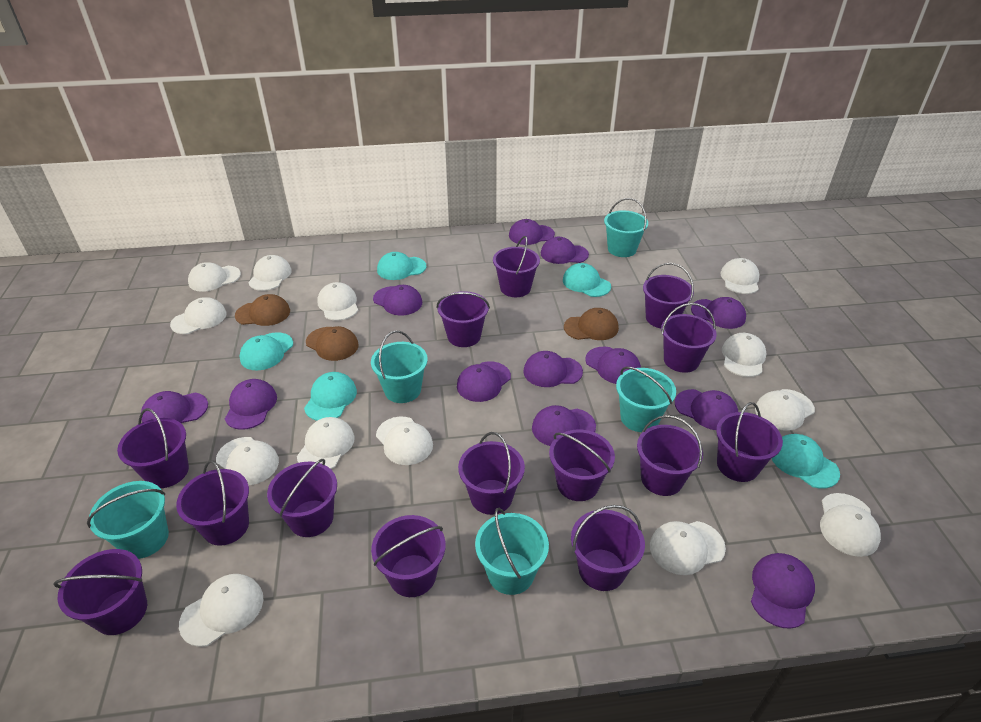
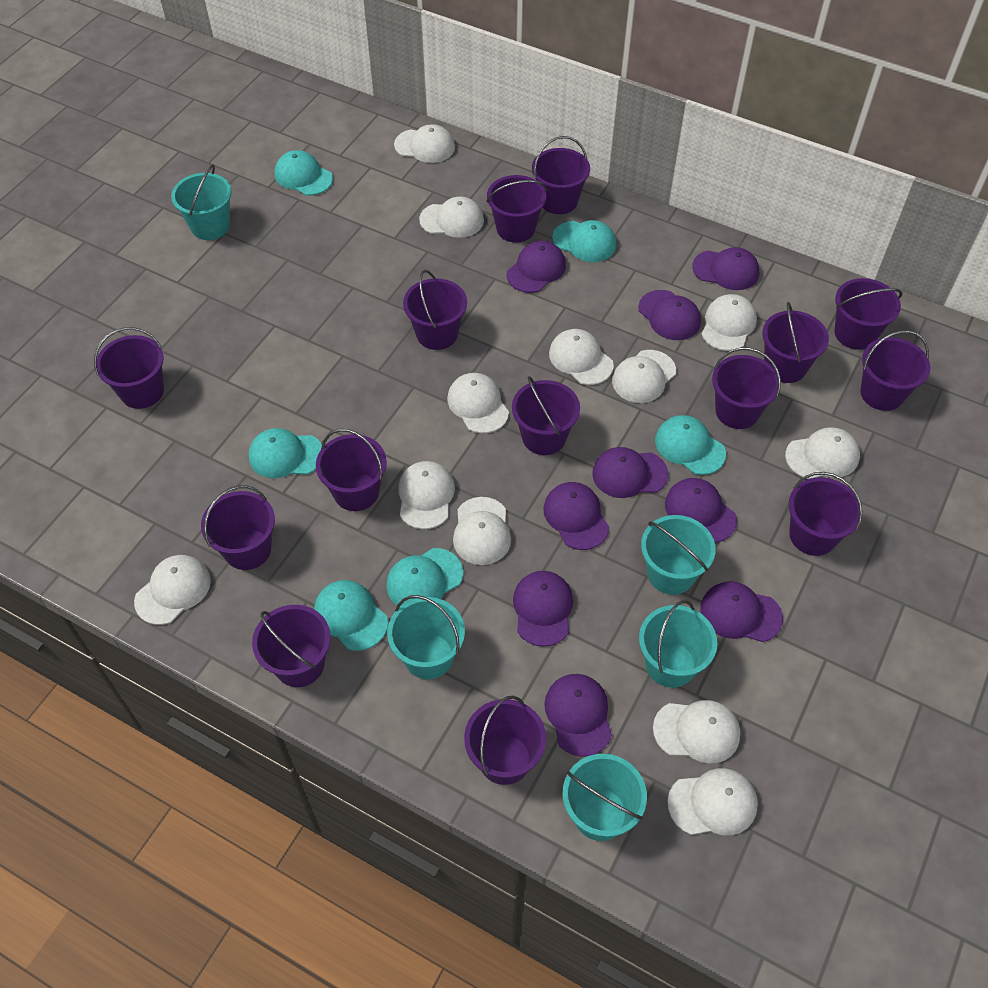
brown cap: [235,294,290,326] [306,326,359,361] [564,308,619,340] = 3 -> none = 0
purple cap: [141,391,208,424] [225,379,277,430] [373,285,422,316] [457,361,511,402] [509,219,555,245] [523,351,583,387] [532,405,596,446] [541,237,589,264] [586,347,641,384] [675,389,738,430] [691,297,746,329] [751,553,815,629] = 12 -> [506,241,566,293] [513,571,573,647] [543,482,609,550] [544,674,612,757] [592,447,668,498] [638,290,701,340] [665,478,737,543] [692,247,759,290] [700,581,783,642] = 9
turquoise cap: [240,332,293,370] [304,372,357,421] [377,252,426,280] [563,263,611,297] [771,434,840,489] = 5 -> [249,428,322,478] [274,150,333,195] [314,580,388,651] [386,548,463,606] [552,220,616,262] [655,415,726,475] = 6
white cap: [170,297,227,334] [179,574,263,647] [188,262,241,292] [216,437,279,485] [248,255,292,291] [297,417,355,469] [317,282,358,321] [376,417,433,465] [650,521,726,575] [721,258,759,294] [722,333,767,377] [755,389,815,431] [820,493,881,557] = 13 -> [134,555,211,625] [394,124,455,163] [398,461,455,529] [419,196,484,238] [447,373,509,434] [453,497,511,565] [549,329,614,385] [612,350,676,403] [653,700,741,764] [667,768,758,835] [702,294,757,351] [785,427,860,479] = 12

